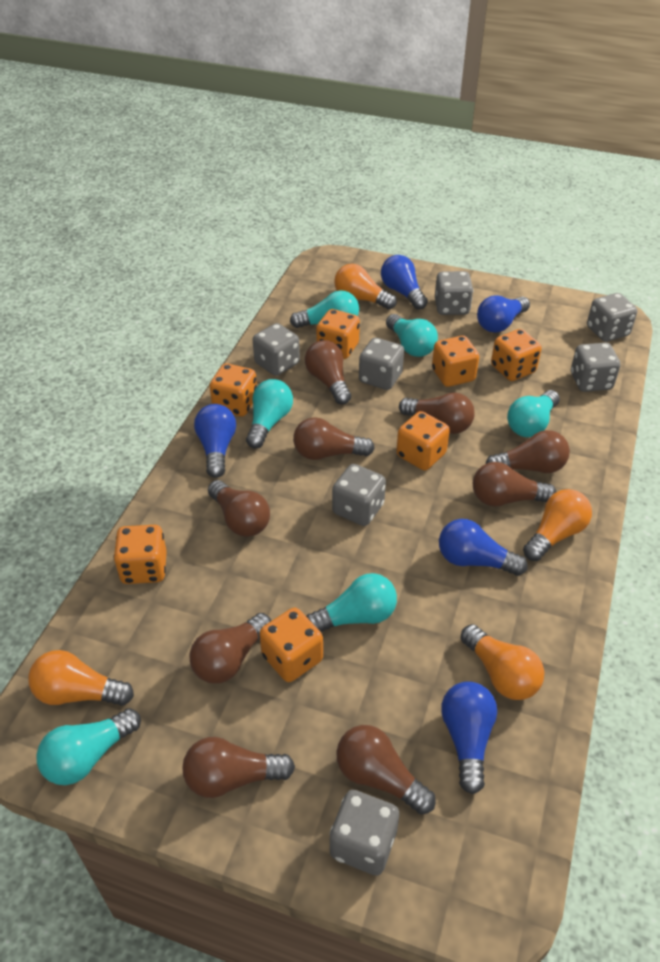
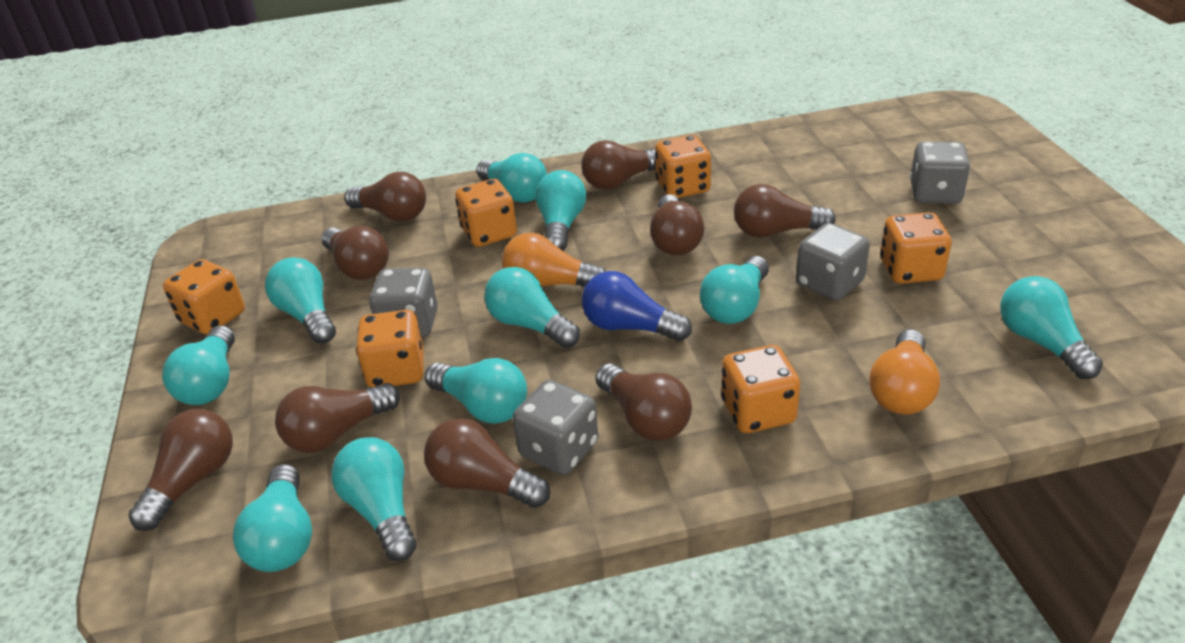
blue light bulb: [194,404,236,478] [381,255,428,310] [439,519,528,576] [441,681,497,794] [477,295,530,333] = 5 -> [582,271,692,341] = 1
grey dice: [253,323,300,376] [330,790,399,875] [332,464,386,526] [359,338,404,390] [435,271,473,315] [571,343,620,392] [587,293,637,342] = 7 -> [369,268,438,338] [513,380,598,475] [796,223,870,301] [910,141,970,204] = 4
orange dice: [114,525,167,584] [210,363,257,416] [259,608,323,682] [316,309,360,359] [396,411,450,470] [432,336,479,387] [491,329,542,381] = 7 -> [163,259,245,335] [356,310,424,387] [455,179,517,247] [655,135,711,198] [721,345,800,433] [880,212,952,284] = 6
orange light bulb: [28,650,134,706] [334,264,397,310] [461,624,544,700] [523,489,592,561] = 4 -> [502,233,606,287] [869,330,940,415] = 2
turquoise light bulb: [36,708,141,785] [246,379,293,448] [290,290,359,328] [306,573,397,632] [386,314,438,357] [507,390,560,437] = 6 -> [162,325,235,405] [233,464,312,572] [265,257,336,344] [332,437,417,561] [425,358,527,424] [476,153,547,203] [484,267,580,348] [535,170,586,251] [700,256,769,324] [1000,276,1103,379] = 10

